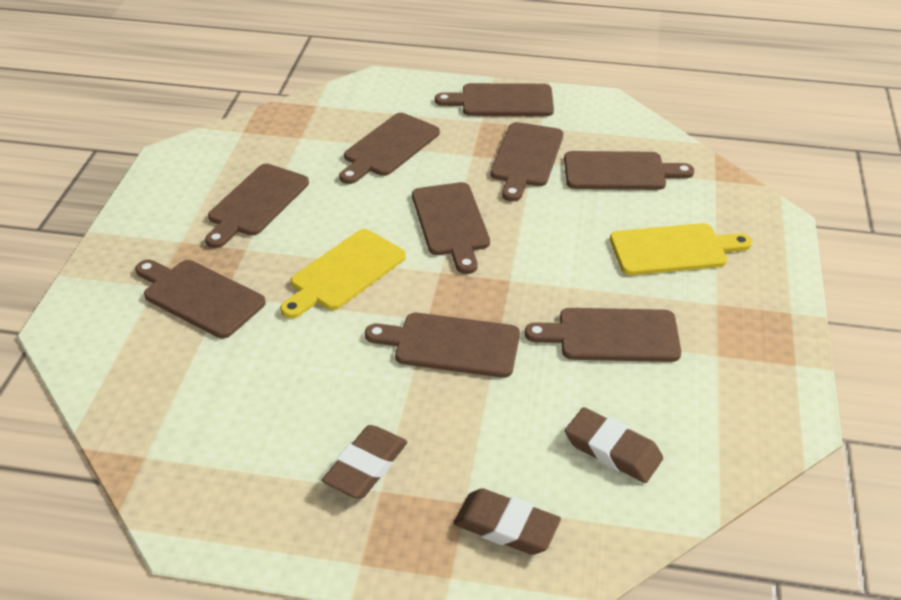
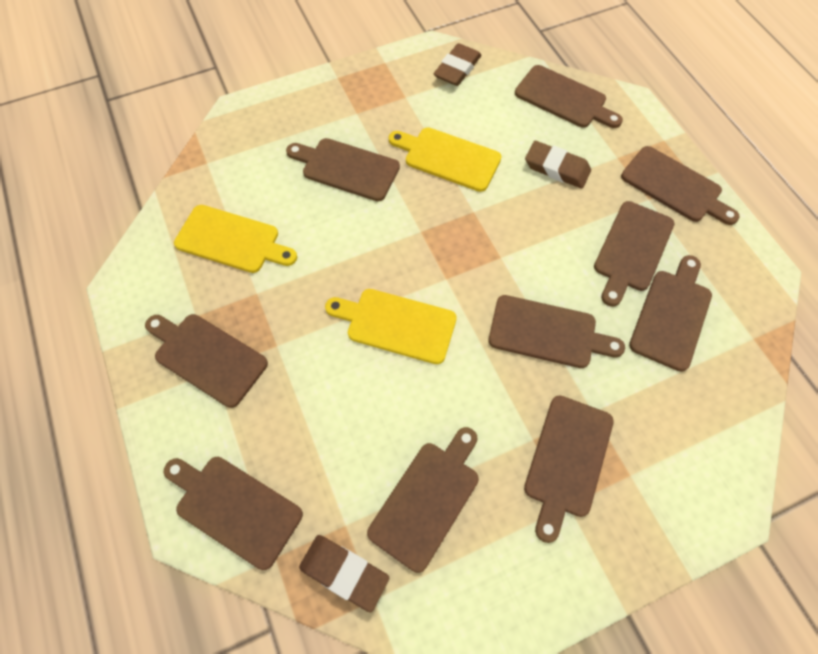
brown cutting board: [135,260,266,338] [205,164,309,248] [339,113,440,184] [365,313,520,378] [412,182,490,274] [435,83,554,116] [490,122,563,201] [525,308,681,362] [564,151,694,190] = 9 -> [145,314,268,408] [164,457,303,570] [286,138,400,201] [367,427,479,573] [489,295,625,368] [515,65,623,128] [524,395,614,543] [594,201,674,307] [621,146,740,225] [629,255,712,372] = 10
yellow cutting board: [280,229,406,319] [610,223,752,275] = 2 -> [174,205,297,273] [325,289,457,364] [389,127,502,192] = 3

